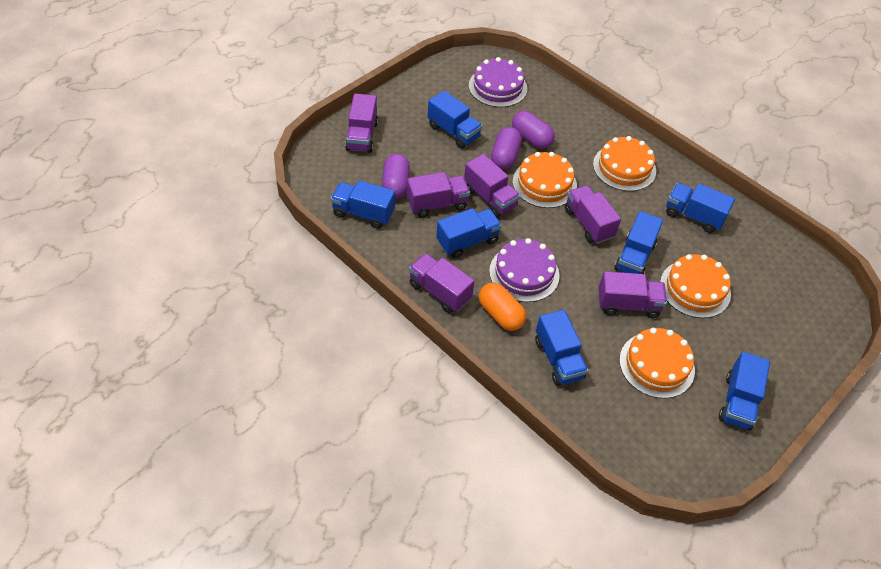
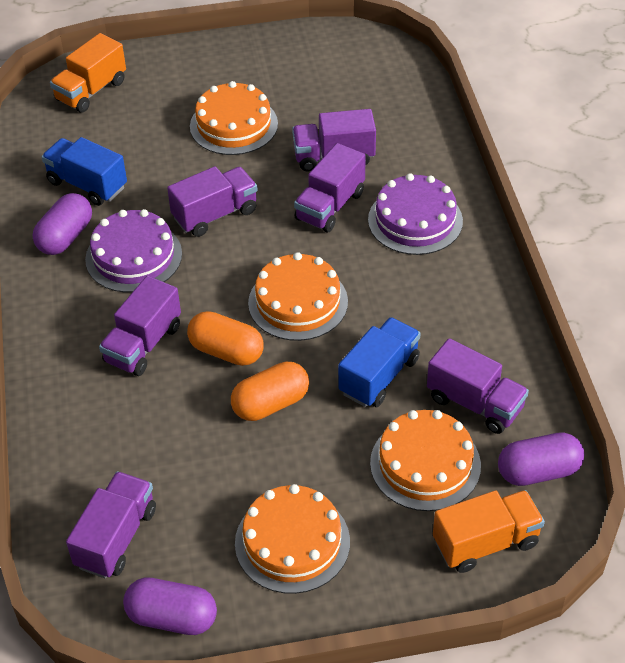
blue truck: [331,180,395,229] [428,91,482,149] [436,208,502,258] [535,310,589,386] [614,211,663,274] [666,183,735,233] [719,352,770,430] = 7 -> [42,137,127,206] [338,317,420,407] = 2
orange capsule: [479,283,526,331] = 1 -> [187,311,264,366] [231,362,309,421] = 2
orange truck: none = 0 -> [50,33,126,113] [433,490,545,573] = 2

